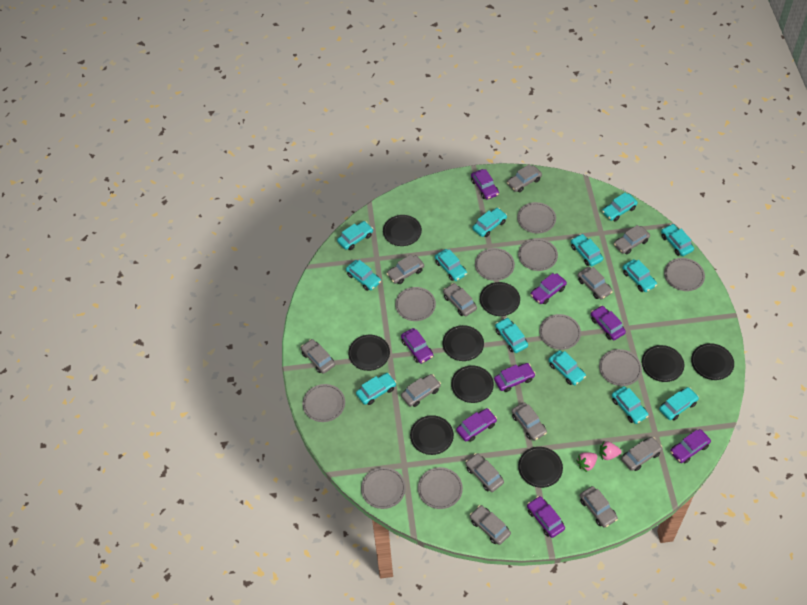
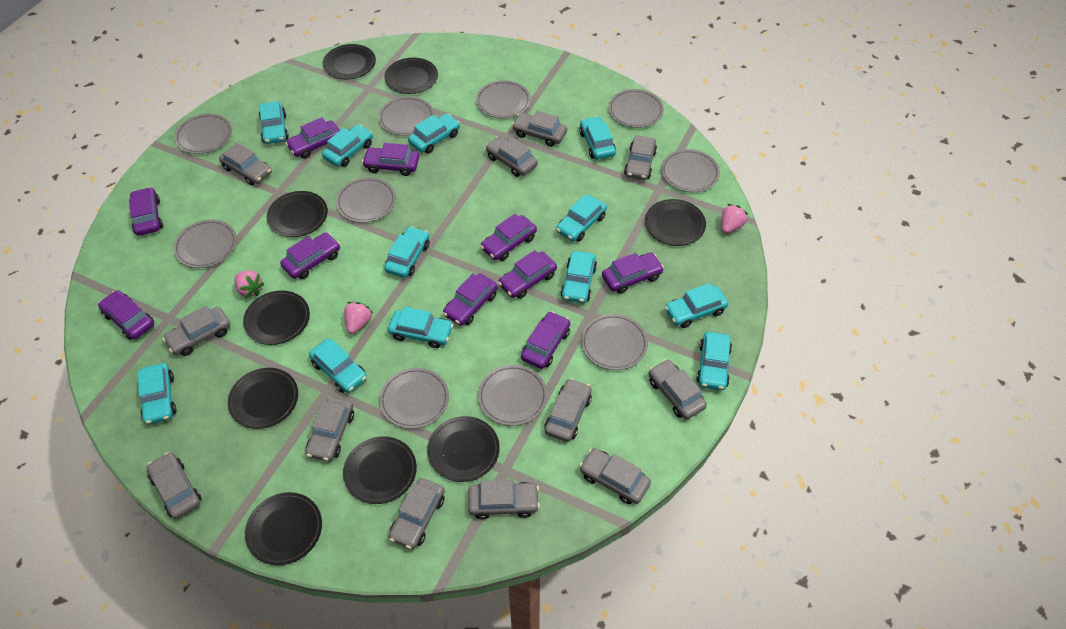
pink strawberry: [576,452,597,472] [600,442,621,460] = 2 -> [234,271,265,298] [344,302,373,334] [721,204,748,233] = 3
purple car: [401,328,433,364] [456,408,497,442] [471,169,499,200] [494,363,535,392] [527,496,565,538] [530,273,567,304] [591,306,626,340] [670,429,711,463] = 8 -> [98,290,154,340] [129,187,163,236] [280,232,340,279] [285,117,340,159] [362,143,419,176] [443,273,498,326] [480,214,537,261] [498,250,557,299] [521,311,570,369] [602,253,664,294] = 10
turquoise car: [337,221,373,250] [346,260,381,291] [356,373,396,405] [435,249,467,281] [473,208,507,237] [495,318,528,353] [548,350,586,385] [571,234,603,266] [602,193,638,221] [612,386,649,424] [623,259,657,292] [659,387,699,420] [661,224,694,256] = 13 -> [138,363,176,424] [259,101,289,144] [309,339,367,393] [322,125,373,167] [384,226,429,278] [388,307,453,348] [408,113,460,153] [556,194,607,242] [560,251,597,303] [579,116,616,160] [665,283,728,328] [696,332,732,390] = 12

